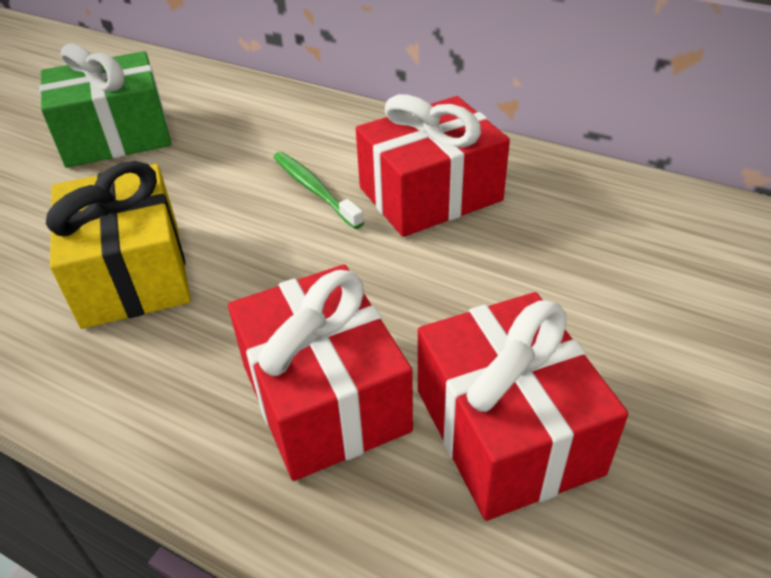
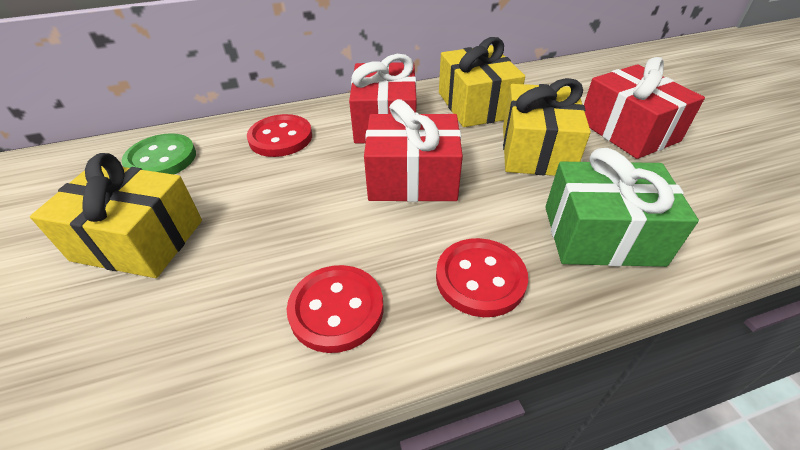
green button: none = 0 -> [122,133,196,174] = 1
green toothbrush: [273,152,364,229] = 1 -> none = 0
red button: none = 0 -> [247,114,312,157] [287,265,383,353] [436,238,528,317] = 3
yellow gift: [46,161,191,329] = 1 -> [30,153,202,278] [439,37,525,127] [503,78,591,176] = 3

